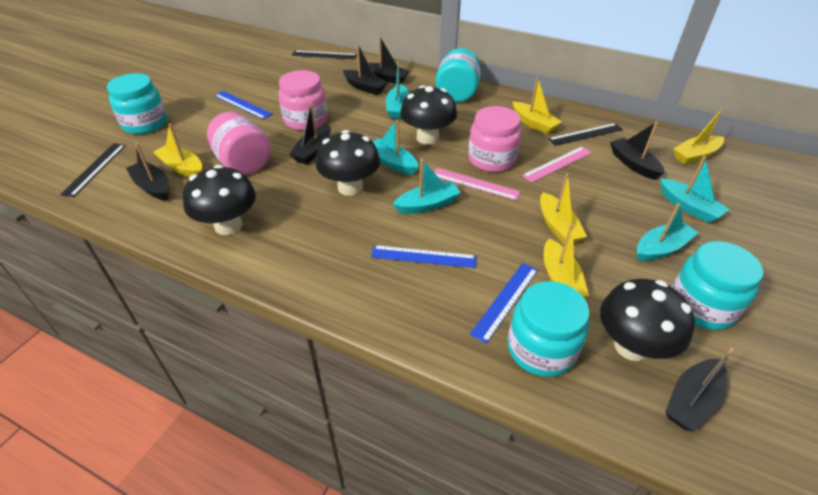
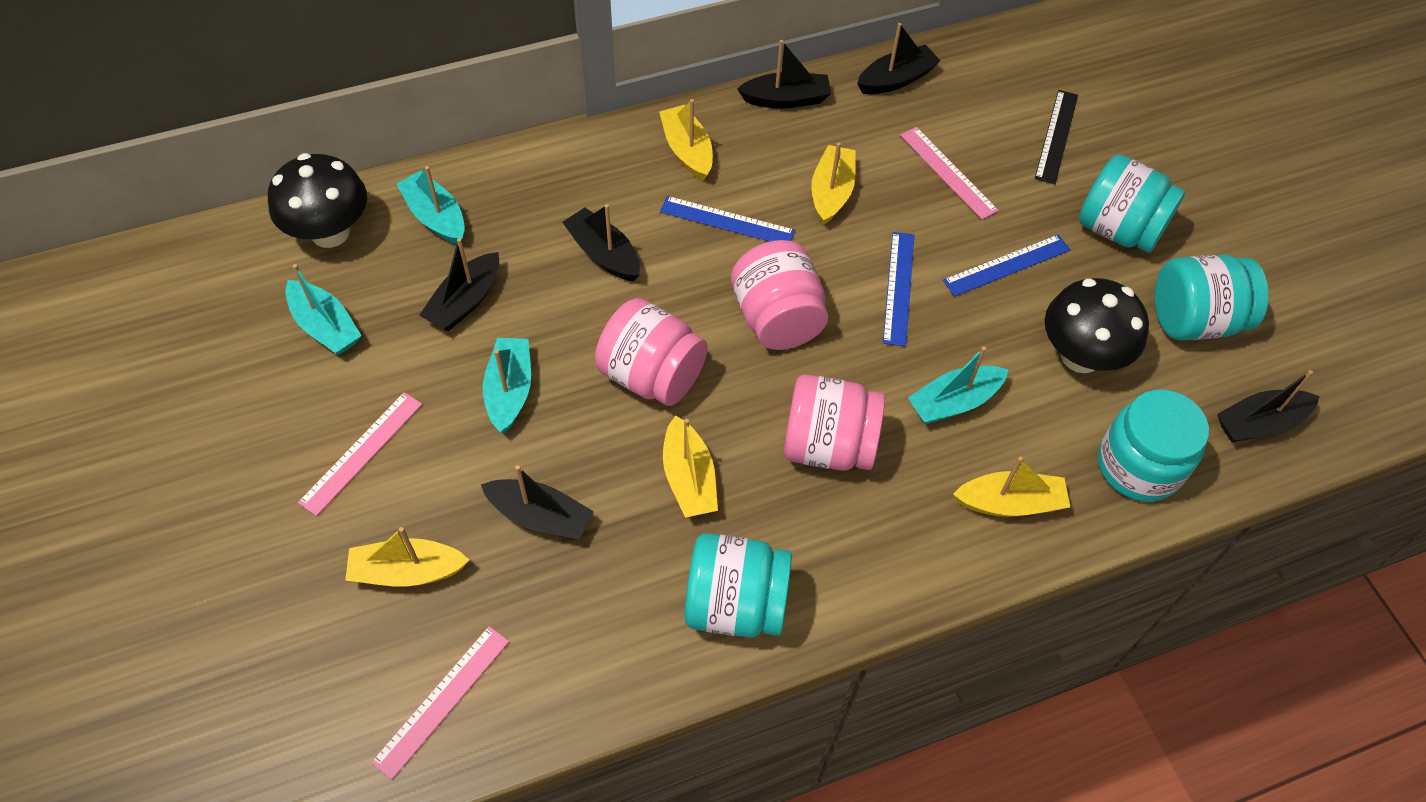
black mushroom: [183,165,256,235] [316,130,380,196] [400,85,457,144] [600,279,695,361] = 4 -> [268,153,367,248] [1045,278,1149,373] = 2
black ruler: [60,143,126,197] [292,51,357,59] [548,123,623,146] = 3 -> [1035,90,1078,184] = 1
pink ruler: [434,168,521,200] [522,147,592,183] = 2 -> [298,392,422,516] [371,626,509,780] [900,127,999,220] = 3
turquoise boat: [373,120,418,175] [386,62,409,119] [393,159,461,214] [637,203,699,261] [660,156,730,223] = 5 -> [285,264,362,355] [396,166,465,244] [483,338,531,433] [908,346,1009,424] = 4

